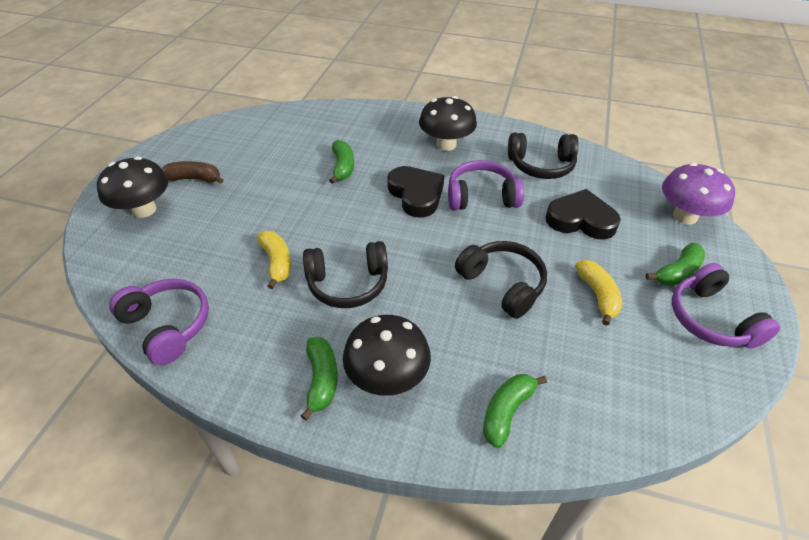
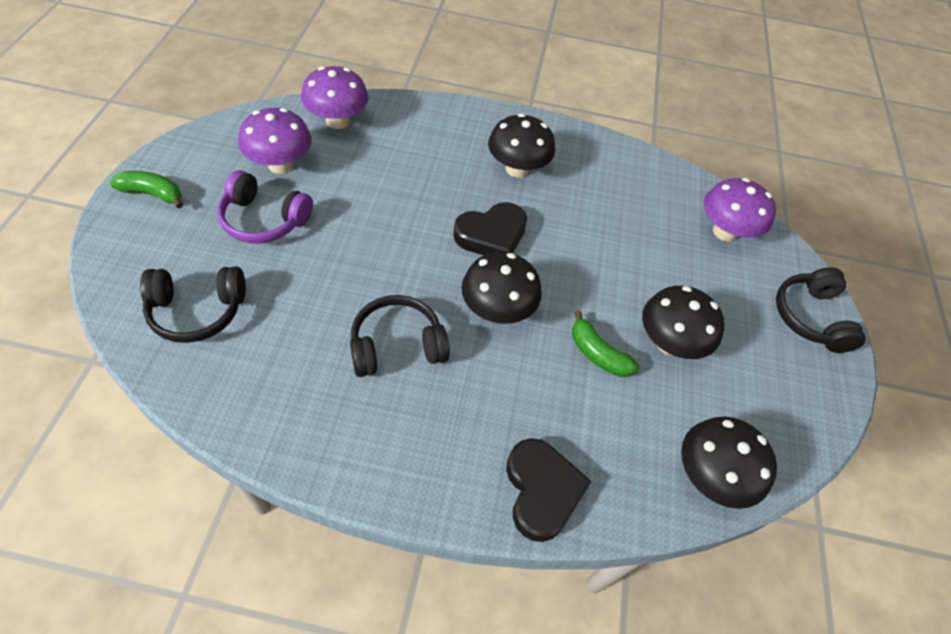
black mushroom: [97,157,168,218] [343,315,431,396] [419,96,477,151] = 3 -> [461,252,542,324] [488,113,555,178] [642,286,725,359] [681,417,777,509] = 4
brown banana: [162,161,224,184] = 1 -> none = 0
green banana: [301,337,338,420] [329,140,354,184] [483,374,547,448] [646,243,705,286] = 4 -> [110,171,183,209] [572,311,639,377] = 2
purple headphones: [109,279,209,365] [448,160,524,210] [672,263,780,349] = 3 -> [217,170,313,244] = 1
purple mushroom: [662,163,735,224] = 1 -> [238,108,312,174] [301,66,369,129] [704,178,776,242] = 3
yellow banana: [257,231,291,289] [575,260,622,326] = 2 -> none = 0

